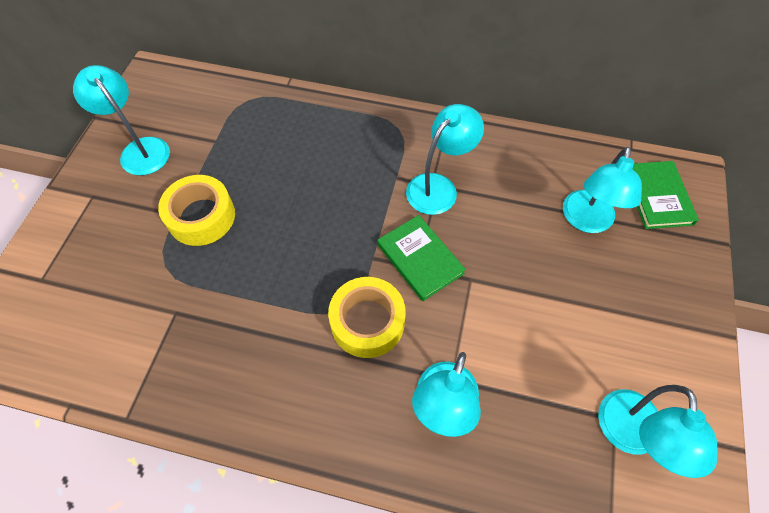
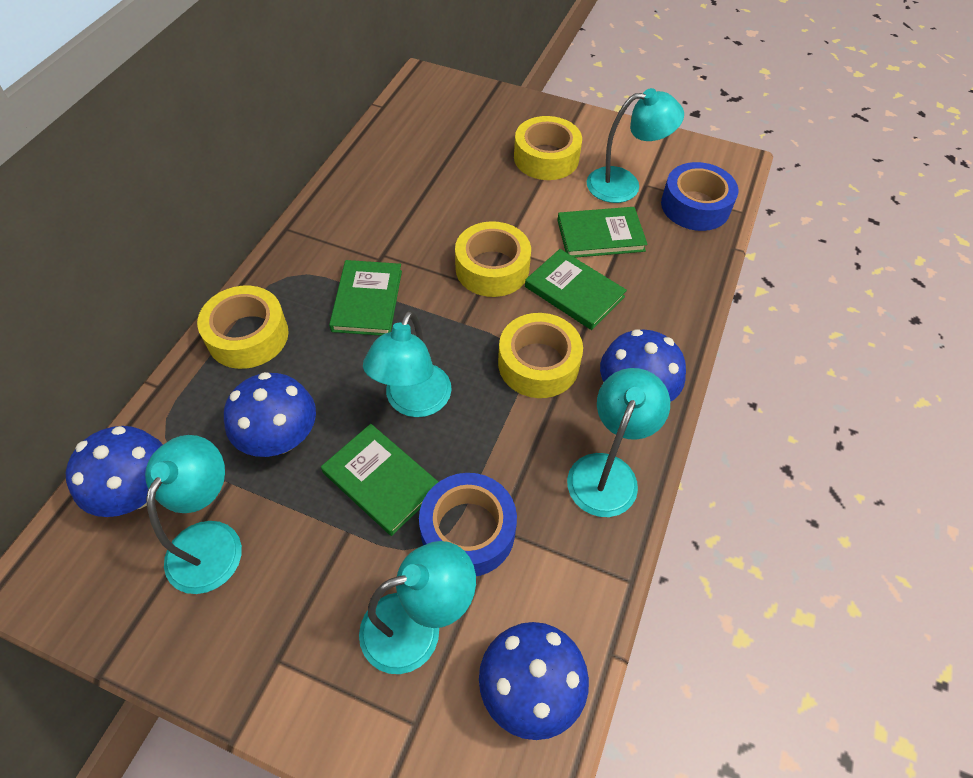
blue mushroom: none = 0 -> [66,426,163,517] [224,372,316,457] [479,622,589,740] [600,329,686,402] = 4
blue tape: none = 0 -> [419,473,517,576] [661,162,739,231] = 2
green book: [377,215,466,301] [633,161,699,229] = 2 -> [321,424,438,536] [329,260,402,336] [525,249,627,330] [557,207,648,258] = 4
yellow tape: [158,175,235,246] [328,277,406,358] = 2 -> [197,286,289,369] [455,221,531,297] [498,313,583,398] [514,116,582,180] = 4

